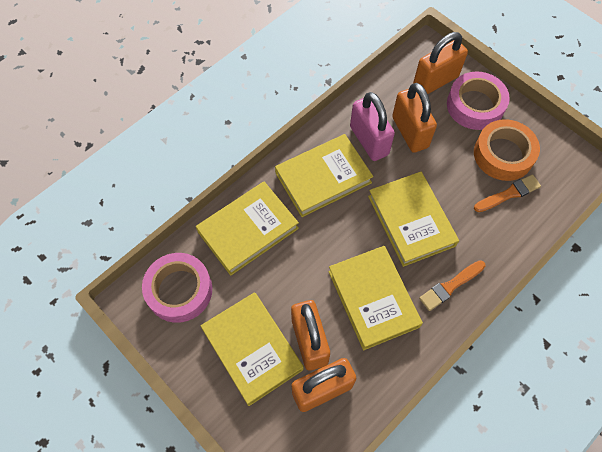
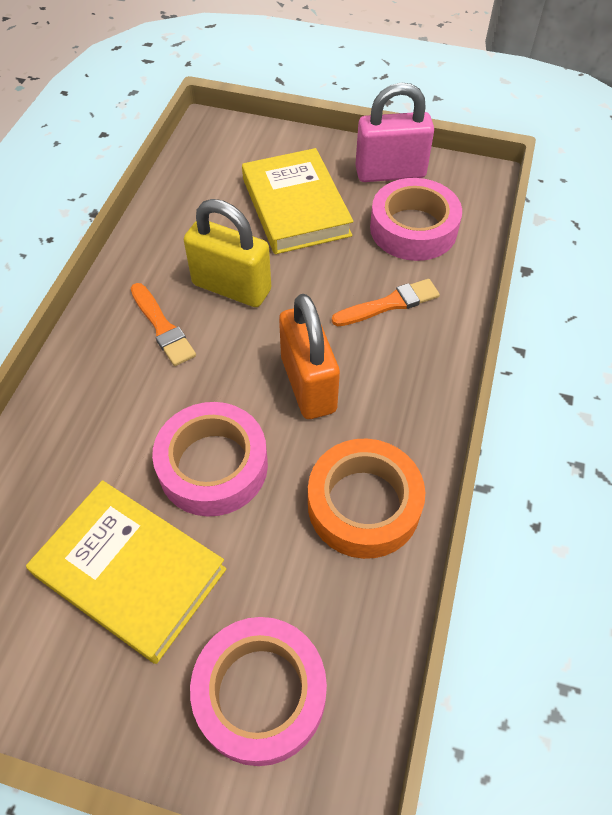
orange padlock: [291,300,330,371] [291,358,356,412] [392,83,437,153] [413,32,468,94] = 4 -> [279,294,340,419] = 1
pink tape: [142,253,212,323] [447,72,510,130] = 2 -> [152,402,268,517] [190,617,327,766] [370,178,462,261] = 3
yellow book: [196,181,299,276] [201,292,304,406] [275,134,373,217] [328,246,423,350] [368,172,459,267] = 5 -> [26,480,227,664] [242,148,353,254] = 2
yellow padlock: none = 0 -> [184,199,271,307] = 1

